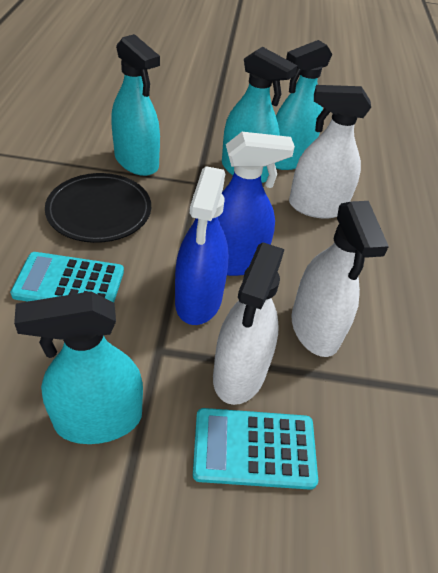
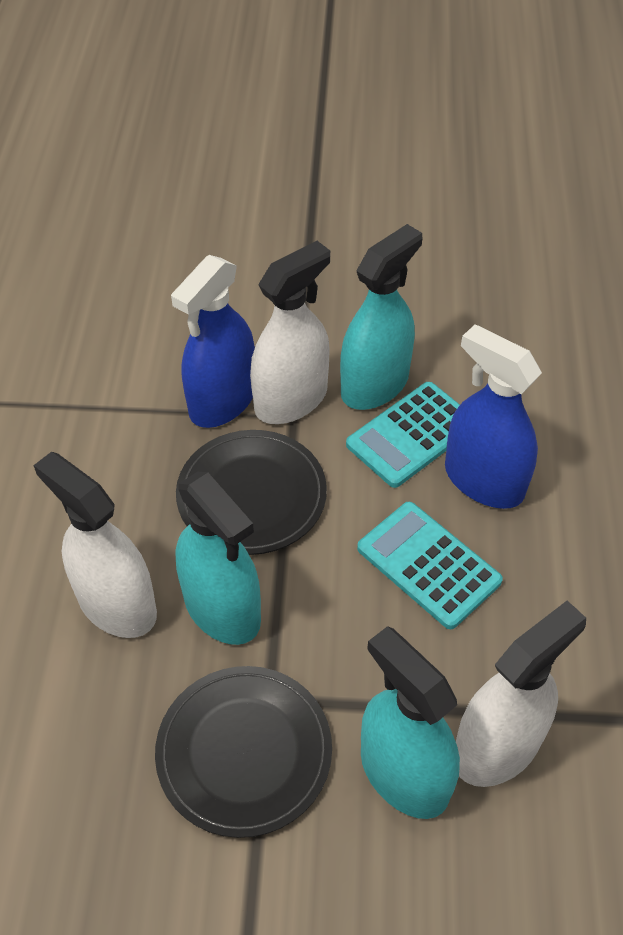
black plate: [45,173,151,243] = 1 -> [155,666,332,838] [176,430,327,555] = 2
turquoise spray bottle: [14,291,143,444] [111,34,160,176] [222,47,297,183] [275,40,333,170] = 4 -> [175,472,261,645] [340,224,422,410] [361,626,460,819] = 3

